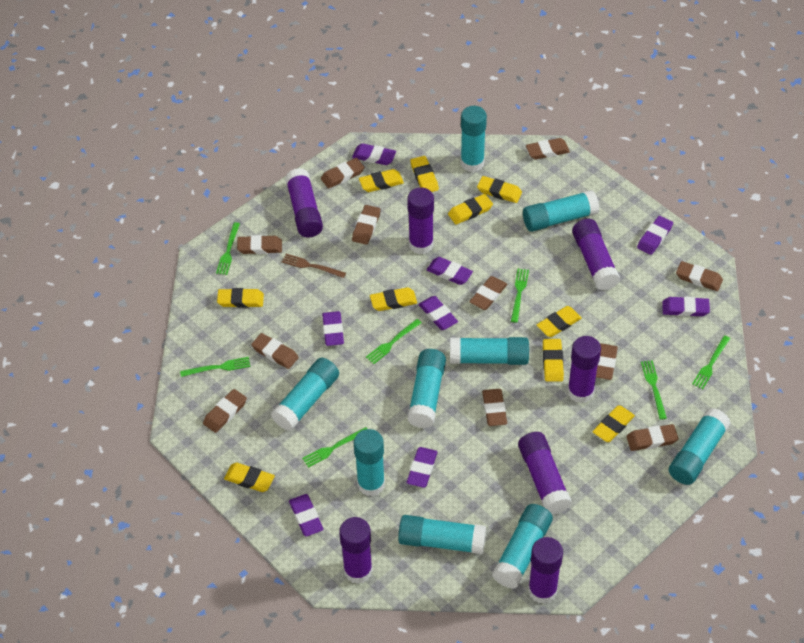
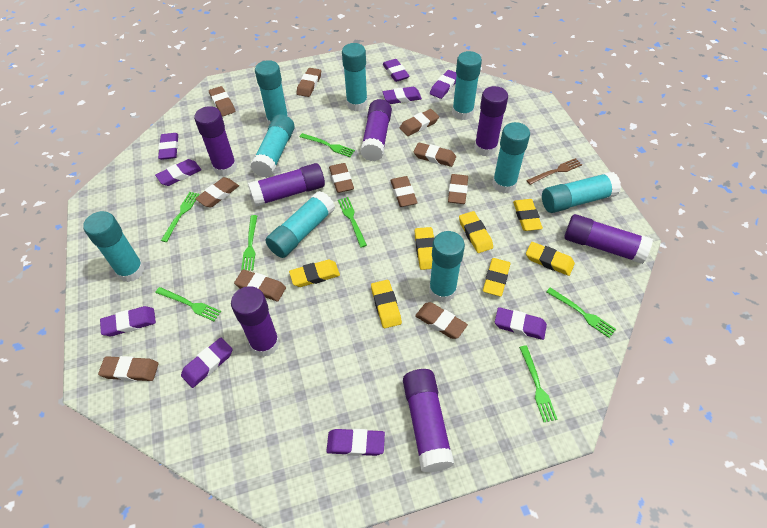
purple eraser: [289,494,323,537] [322,311,344,346] [352,143,396,165] [407,447,437,488] [418,296,458,330] [427,257,473,285] [637,216,673,255] [662,296,710,316] = 8 -> [100,306,156,336] [155,159,201,186] [158,133,178,160] [181,338,233,388] [326,429,385,456] [383,59,409,82] [383,87,422,104] [430,70,457,99] [495,307,547,340] = 9
yellow eraser: [217,288,264,308] [224,463,275,492] [359,169,404,192] [370,287,417,311] [410,156,439,192] [448,194,493,225] [477,176,522,203] [537,306,582,337] [543,339,564,382] [592,405,635,442] = 10 -> [289,260,340,287] [371,280,402,328] [415,227,434,270] [459,211,493,253] [483,258,510,296] [513,199,543,231] [526,242,575,276] = 7

